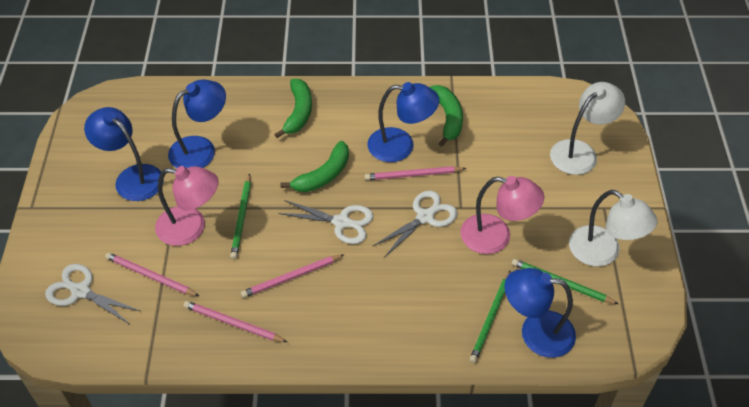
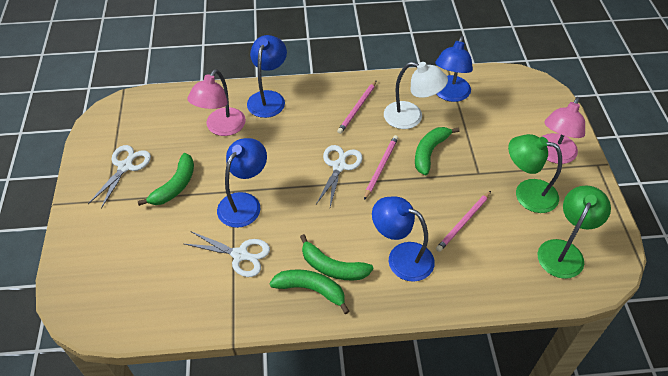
green banana: [274,79,312,138] [280,141,349,192] [430,85,463,147] = 3 -> [138,153,194,206] [270,269,349,314] [300,234,373,281] [415,127,460,175] = 4
green lamp: none = 0 -> [508,134,562,213] [538,185,611,279] = 2
green pencil: [230,173,251,259] [469,271,510,363] [512,259,618,304] = 3 -> none = 0
pink pencil: [105,252,199,296] [184,301,287,342] [241,254,345,298] [365,166,466,180] = 4 -> [337,80,377,134] [364,135,398,200] [436,191,491,252] = 3
white lamp: [550,82,625,175] [569,190,657,267] = 2 -> [384,62,448,129] = 1

